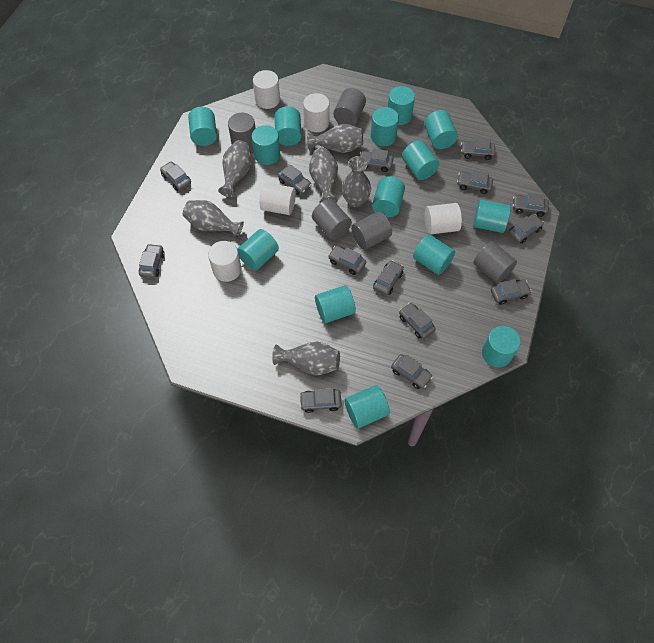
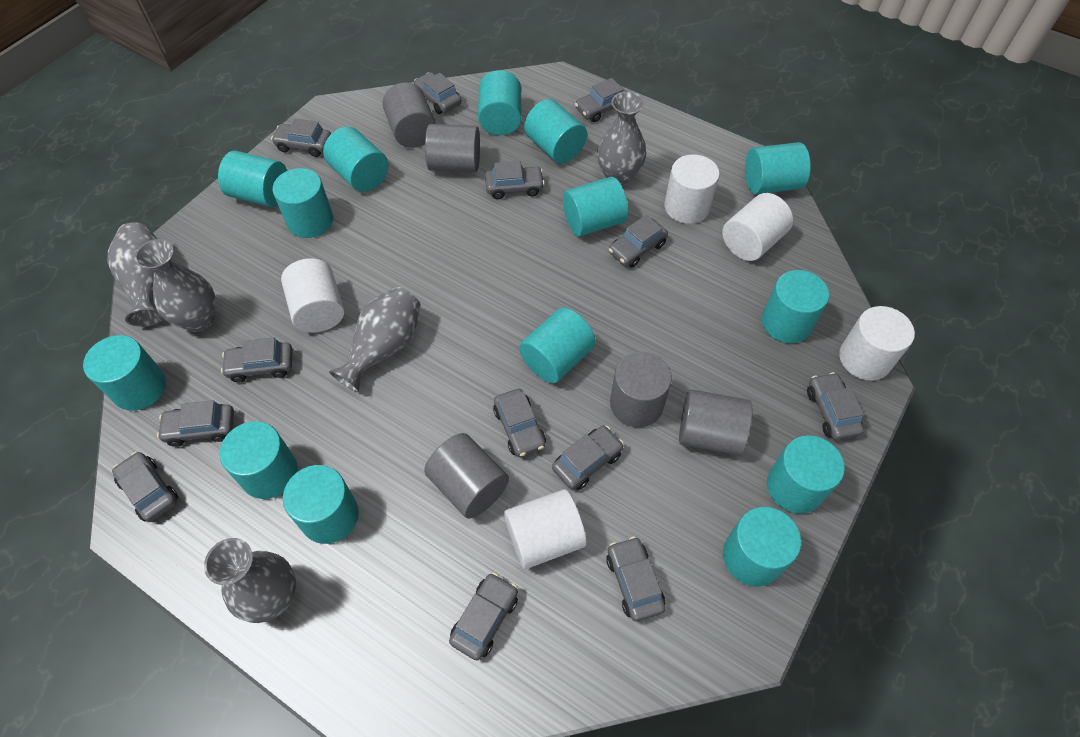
grey car: [139,244,165,278] [160,161,191,191] [278,165,311,195] [299,388,342,413] [328,245,366,275] [360,149,394,172] [373,260,404,295] [391,354,433,389] [399,303,436,339] [457,170,493,194] [461,138,495,160] [491,279,532,305] [508,214,544,244] [513,193,549,217] = 14 -> [112,452,178,522] [157,400,234,447] [221,338,293,382] [271,118,331,157] [414,72,462,114] [449,572,518,660] [485,161,545,199] [493,389,546,457] [552,426,624,490] [575,78,627,122] [606,536,666,621] [609,215,668,268] [807,372,864,440] = 13
grey vase: [183,200,244,239] [218,140,252,198] [272,342,340,375] [307,124,363,153] [309,148,338,203] [341,156,371,207] = 6 -> [107,222,163,327] [134,239,216,332] [204,538,296,623] [329,287,421,392] [597,92,646,186] = 5

